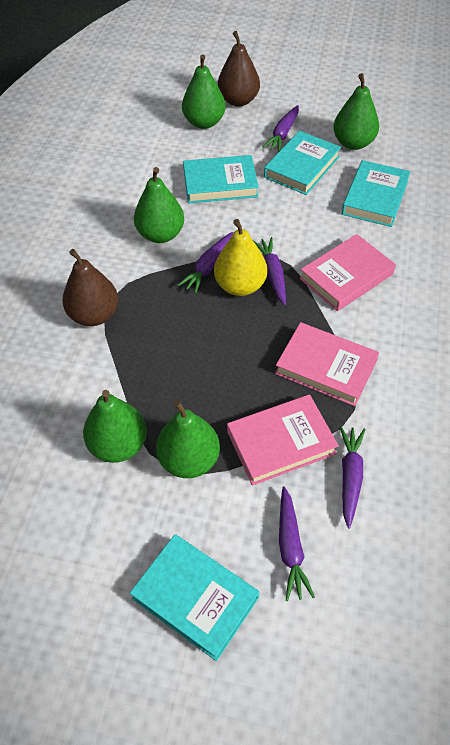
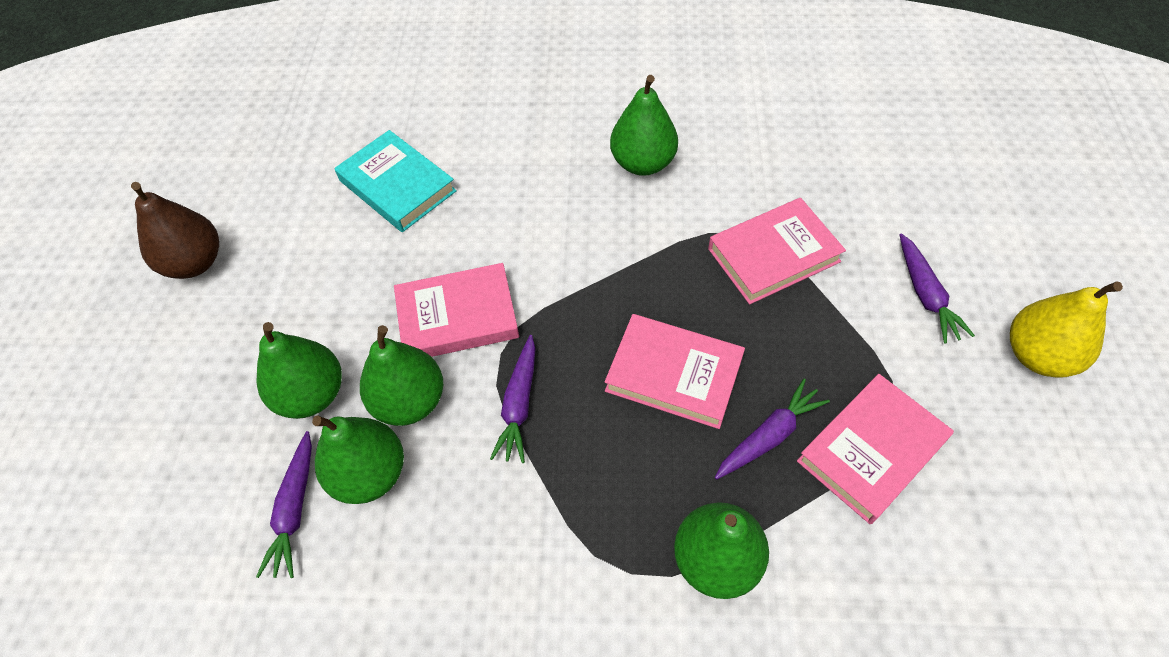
brown pear: [62,249,118,326] [218,31,260,107] = 2 -> [131,182,219,279] = 1
pink book: [227,394,339,486] [275,322,379,406] [300,234,396,311] = 3 -> [394,263,519,357] [605,314,745,429] [708,198,846,304] [797,374,954,524] = 4
purple carrot: [178,232,233,294] [253,237,286,305] [262,105,299,152] [279,486,315,601] [340,426,366,529] = 5 -> [256,431,312,578] [490,335,536,463] [715,379,830,479] [900,233,975,344] = 4
turquoise book: [130,534,259,661] [183,155,259,203] [264,131,341,195] [342,160,410,227] = 4 -> [334,130,457,232] = 1

